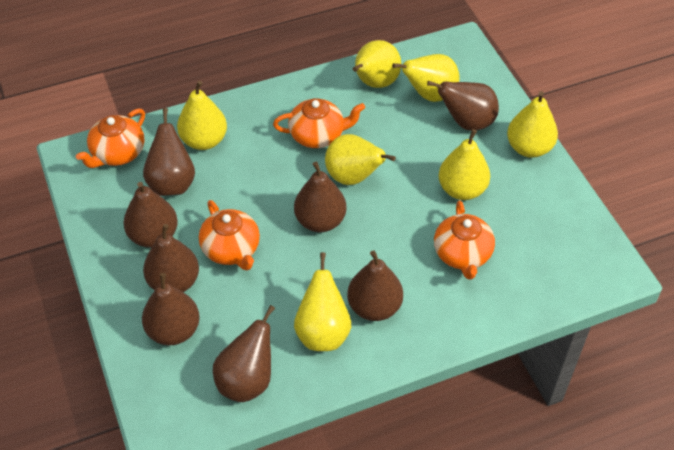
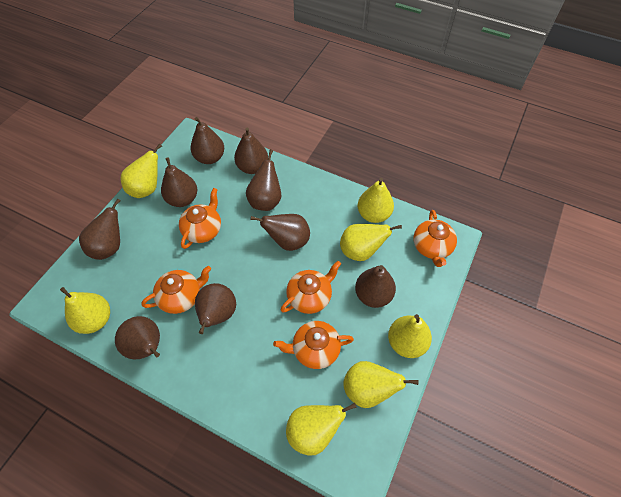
brown pear: [123,182,178,248] [142,273,200,345] [143,108,195,196] [143,224,199,292] [213,305,275,402] [294,162,346,232] [347,250,403,321] [427,81,499,131] = 8 -> [79,198,121,260] [115,316,160,359] [161,157,197,207] [191,117,224,164] [195,283,236,334] [234,128,268,174] [246,149,281,211] [250,214,310,251] [355,265,396,308] = 9
orange teapot: [76,108,145,168] [199,200,260,270] [273,98,365,148] [434,200,495,280] = 4 -> [141,266,211,314] [179,188,221,249] [273,321,354,369] [281,261,341,314] [414,210,457,267] = 5

